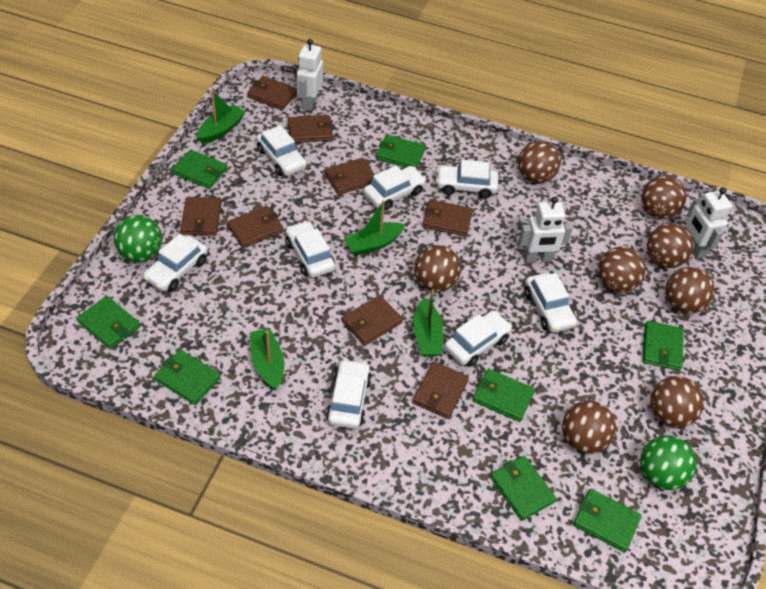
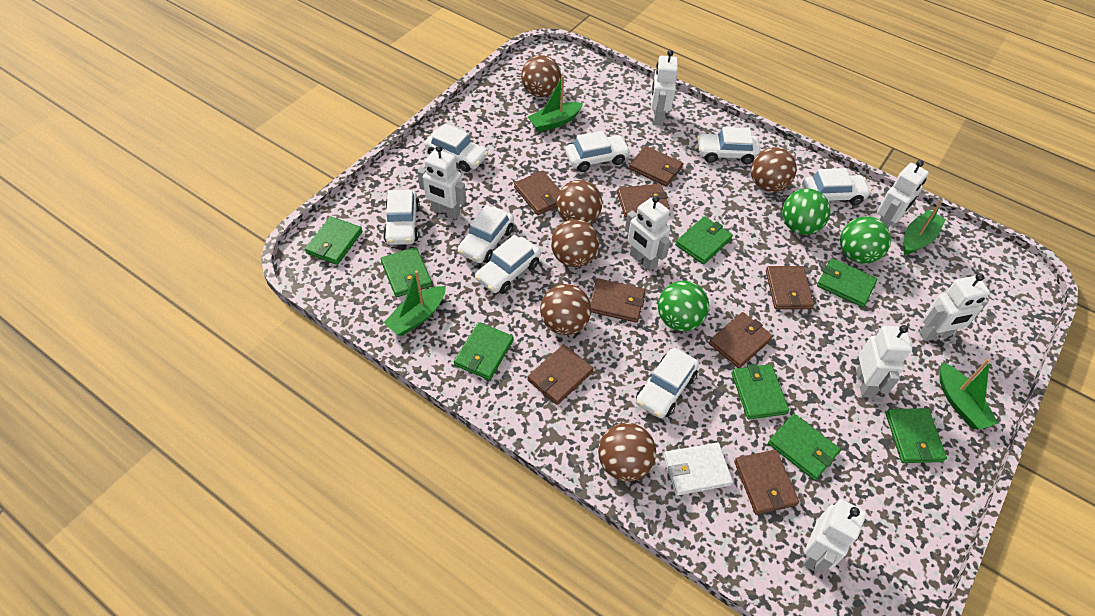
brown ball: [414,245,461,292] [518,141,561,183] [562,401,616,454] [598,247,645,293] [641,176,686,219] [647,223,694,268] [650,376,704,427] [665,267,715,314] = 8 -> [521,55,561,97] [540,284,591,335] [551,219,599,267] [556,180,602,224] [598,423,656,481] [751,147,797,192] = 6
green ball: [114,215,162,262] [640,435,696,490] = 2 -> [658,281,709,331] [782,189,831,235] [840,216,891,264] = 3
white robot: [297,39,323,111] [519,197,573,263] [686,188,732,259] = 3 -> [417,145,466,220] [625,196,671,271] [651,50,678,125] [803,499,866,574] [856,325,912,398] [877,160,929,228] [919,273,990,341] = 7
white wallet: none = 0 -> [664,442,733,496] = 1

